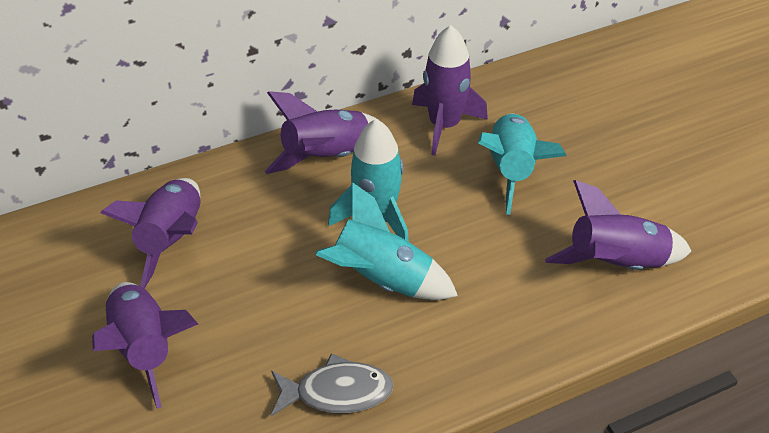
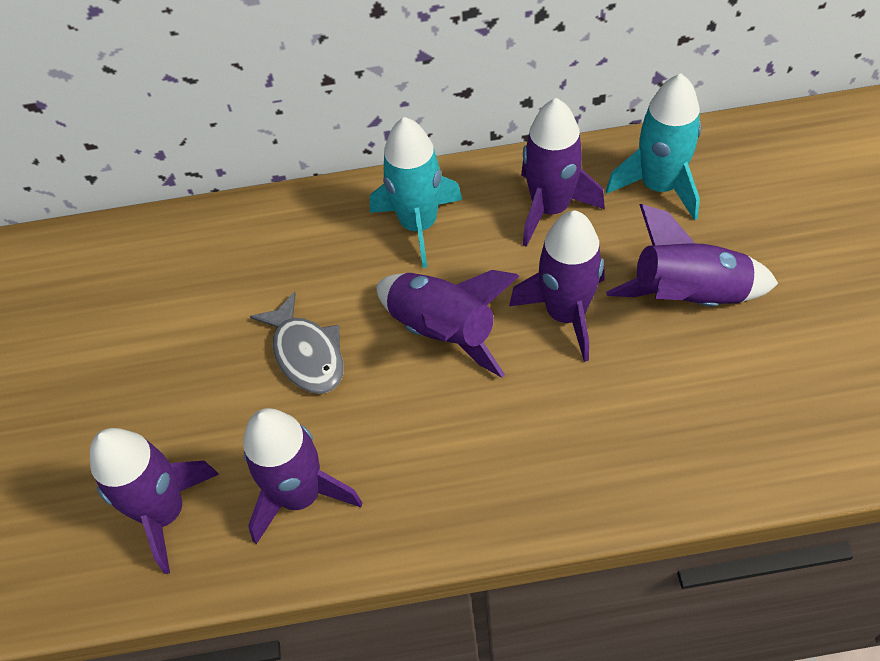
purple rocket: [92,282,198,409] [100,178,200,288] [264,91,380,174] [412,25,488,156] [545,180,691,270] = 5 -> [90,428,219,574] [243,408,363,544] [377,270,519,377] [509,211,605,362] [521,98,605,247] [606,204,778,307] = 6
turquoise rocket: [315,182,458,300] [328,119,409,242] [478,113,567,215] = 3 -> [370,117,462,268] [606,73,701,220] = 2

